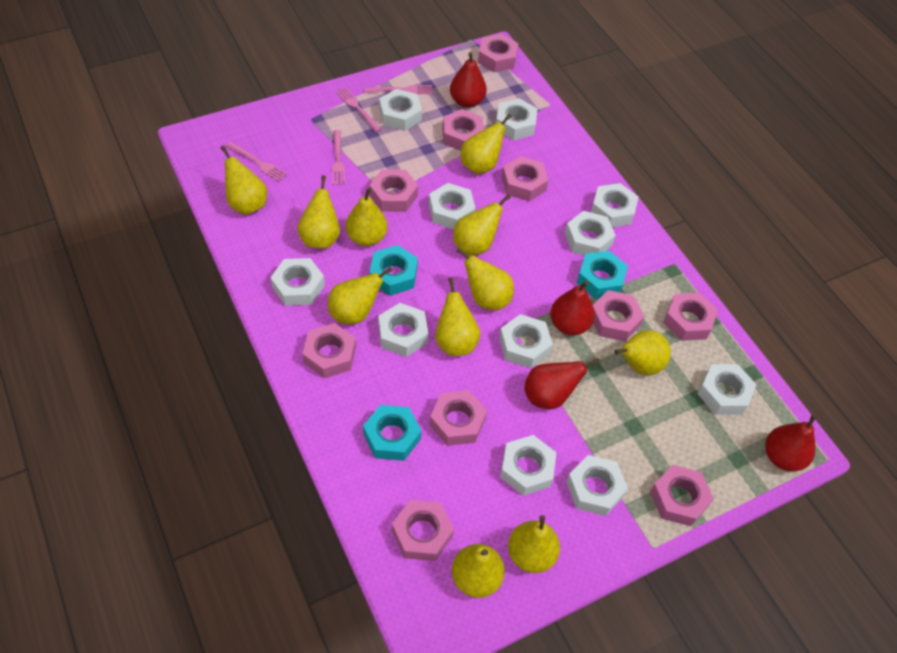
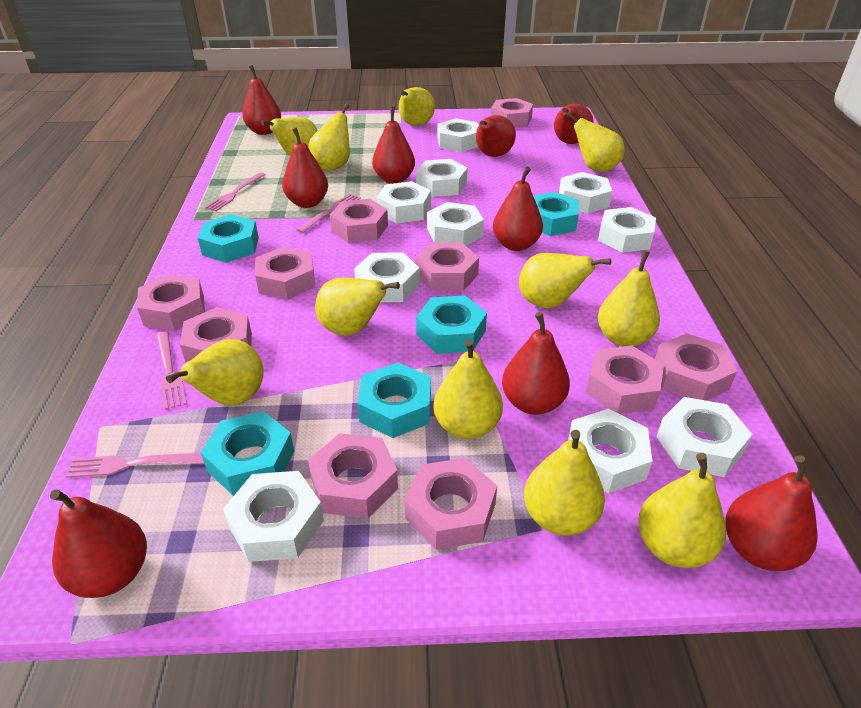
red pear: [450,52,487,108] [524,358,600,409] [550,281,595,335] [765,414,817,472] = 4 -> [50,489,147,598] [242,65,281,135] [282,128,328,208] [372,107,415,184] [476,115,516,157] [493,167,543,251] [502,312,570,415] [554,104,594,144] [725,456,818,571] = 9
turquoise nut: [363,405,421,461] [369,245,418,296] [577,251,628,299] = 3 -> [198,214,259,263] [201,411,294,496] [357,363,431,438] [416,295,487,354] [533,192,579,236] = 5
white nut: [270,258,325,306] [378,303,428,357] [379,89,422,131] [429,183,475,229] [496,98,538,140] [499,314,553,368] [500,435,557,496] [565,211,616,255] [566,455,628,516] [591,183,639,227] [697,364,756,415] = 11 -> [223,471,324,562] [354,252,420,302] [377,181,431,224] [416,159,468,197] [427,202,484,246] [437,118,479,152] [559,172,612,214] [568,409,653,493] [598,207,656,253] [656,397,753,477] = 10

